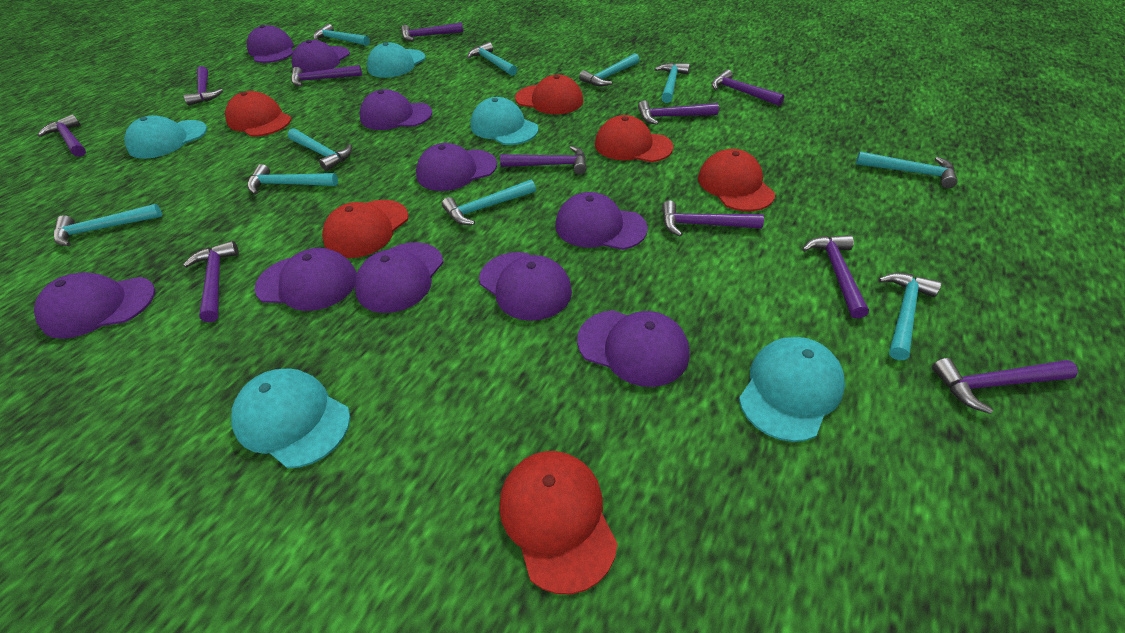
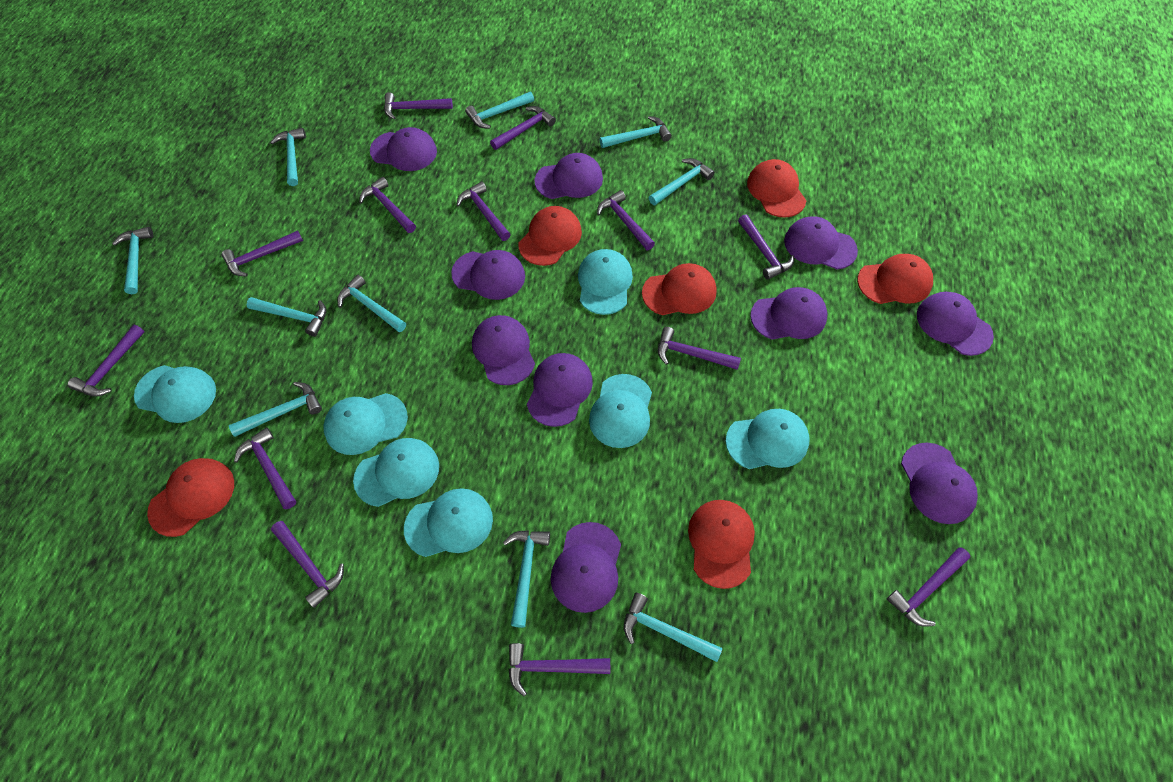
purple hammer: [37,114,86,157] [183,241,239,322] [184,66,223,106] [291,65,362,86] [401,22,463,41] [500,146,587,175] [638,100,719,125] [662,200,764,237] [711,69,784,106] [802,235,869,318] [932,358,1078,414] = 11 -> [68,324,144,396] [221,230,303,277] [234,427,296,509] [271,521,344,608] [359,177,416,233] [384,92,453,120] [457,181,511,241] [490,106,556,150] [509,643,610,696] [597,190,655,250] [658,327,741,370] [738,214,794,280] [887,548,970,627] = 13
turquoise cap: [124,115,207,159] [231,368,350,468] [367,42,426,78] [471,97,539,145] [739,337,845,442] = 5 -> [134,365,216,423] [323,393,408,455] [353,438,439,507] [404,488,493,557] [578,249,633,315] [589,374,652,448] [726,409,810,469] = 7

